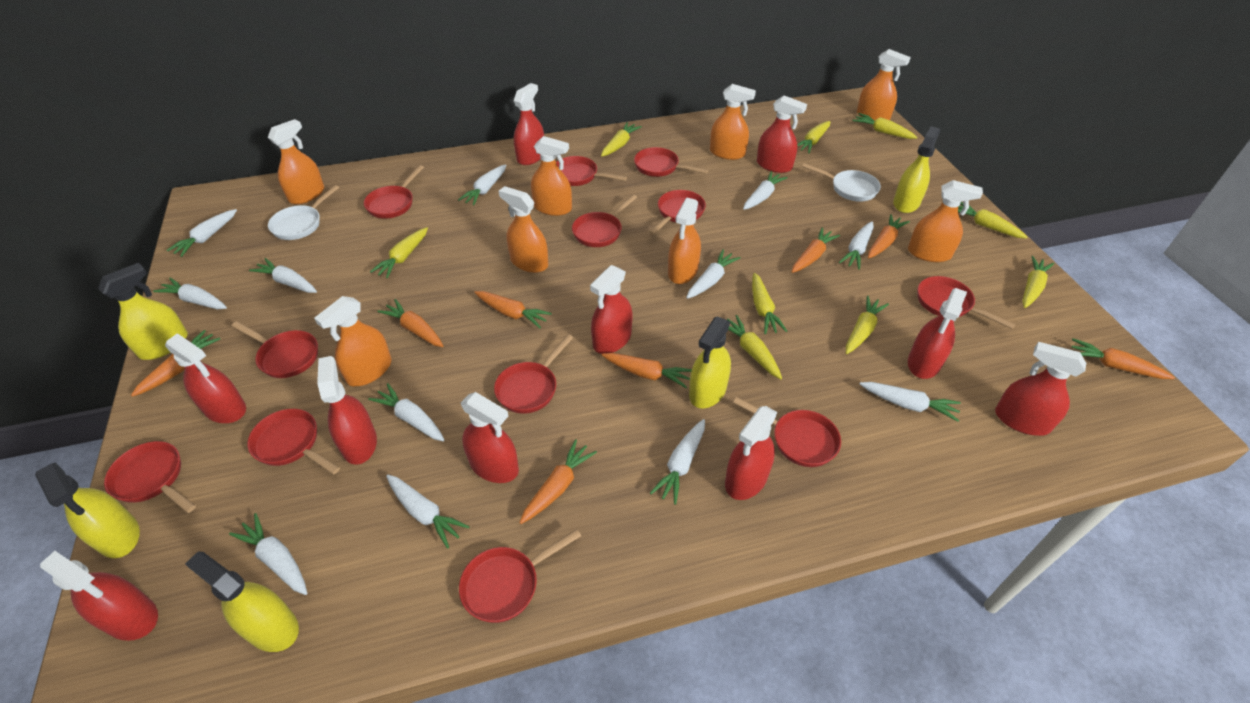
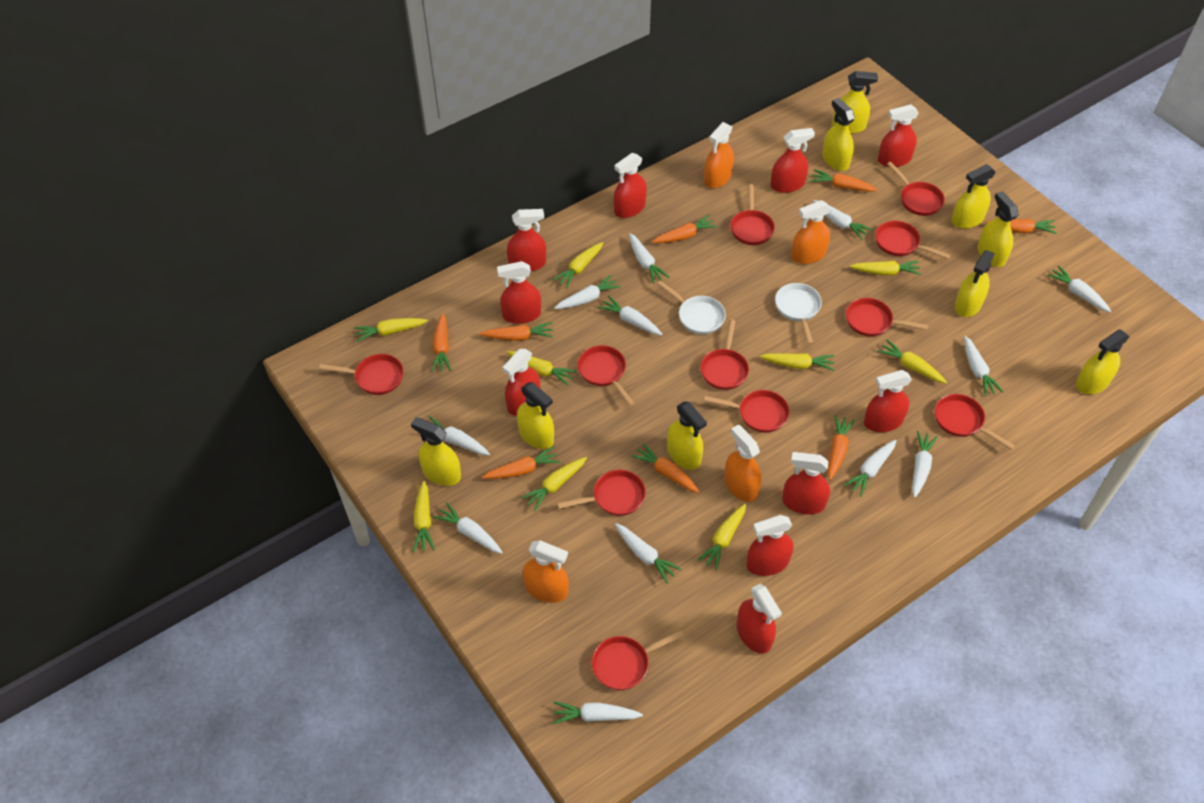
orange spray bottle: [268,119,324,204] [314,296,392,386] [498,186,548,273] [531,136,572,216] [668,198,701,284] [710,84,756,160] [857,49,911,121] [908,180,983,262] = 8 -> [523,540,569,603] [704,122,734,188] [724,424,762,502] [791,200,831,264] = 4
red pan: [104,441,196,513] [232,321,318,378] [247,409,340,474] [364,165,424,219] [459,529,581,623] [494,334,573,414] [556,156,627,186] [572,194,637,247] [634,147,708,177] [649,190,706,235] [733,397,841,467] [917,276,1015,329] = 12 -> [319,354,404,395] [557,470,646,516] [578,345,635,406] [592,630,684,690] [700,320,749,390] [704,390,789,433] [730,184,775,245] [846,298,928,337] [875,221,951,259] [887,162,945,216] [935,394,1015,450] = 11
yellow spray bottle: [35,462,140,558] [98,263,188,360] [185,552,299,652] [689,317,731,408] [893,126,940,213] = 5 -> [411,417,461,486] [517,382,554,449] [667,401,707,470] [822,98,855,171] [832,71,878,134] [951,164,996,229] [955,250,995,317] [978,191,1019,267] [1076,329,1130,394] = 9

